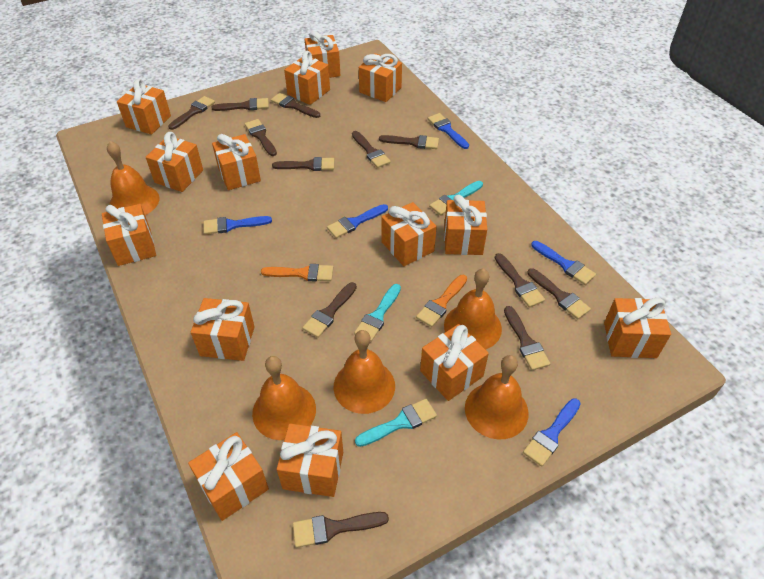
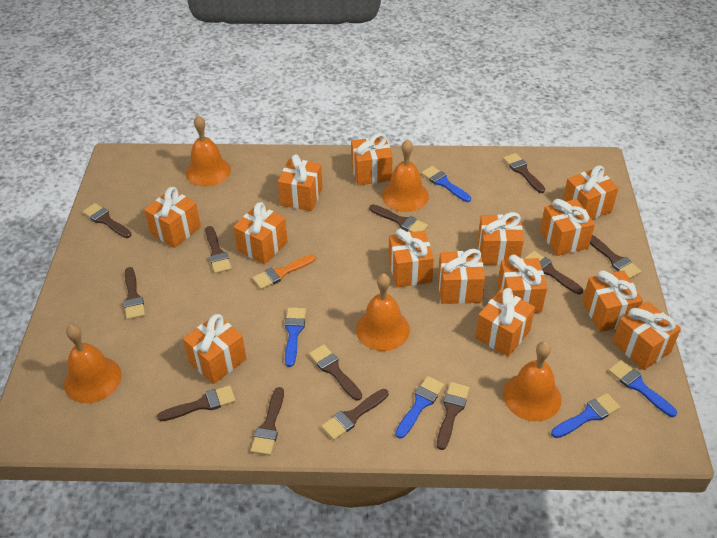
orange brush: [261,264,333,281] [416,275,467,327] = 2 -> [253,254,316,290] = 1
turquoise brush: [354,284,401,342] [355,399,437,447] [429,181,483,215] = 3 -> none = 0

